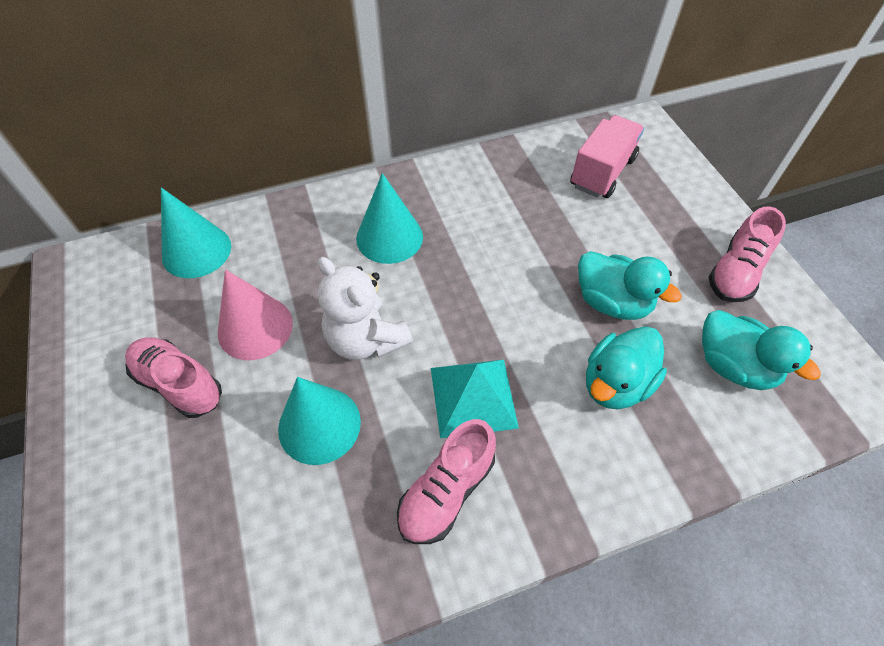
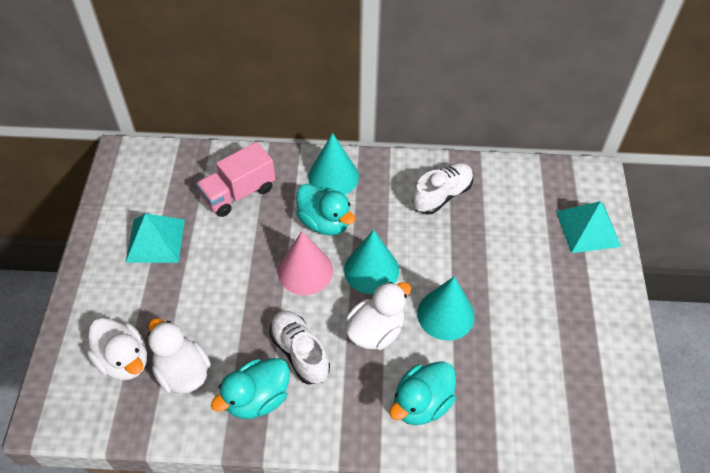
pink shoe: [125,337,222,418] [397,419,496,544] [709,206,786,302] = 3 -> none = 0
turquoise pyramid: [431,360,519,438] = 1 -> [126,213,185,263] [556,201,621,253] = 2
white duck: none = 0 -> [87,318,147,380] [148,318,211,394] [346,282,411,350] = 3
white shoe: none = 0 -> [269,311,330,385] [412,163,473,214] = 2
white teddy bear: [318,257,413,360] = 1 -> none = 0

